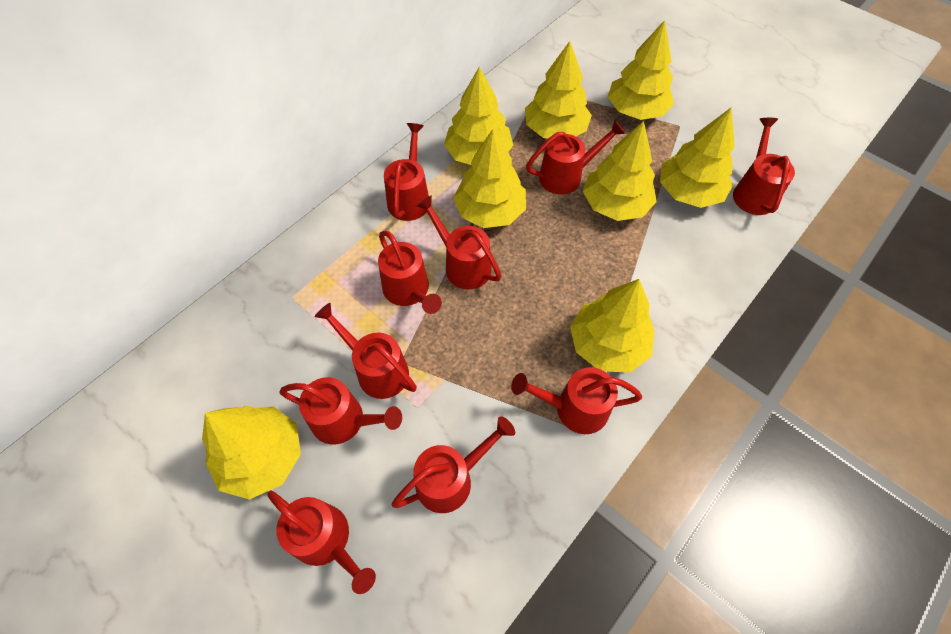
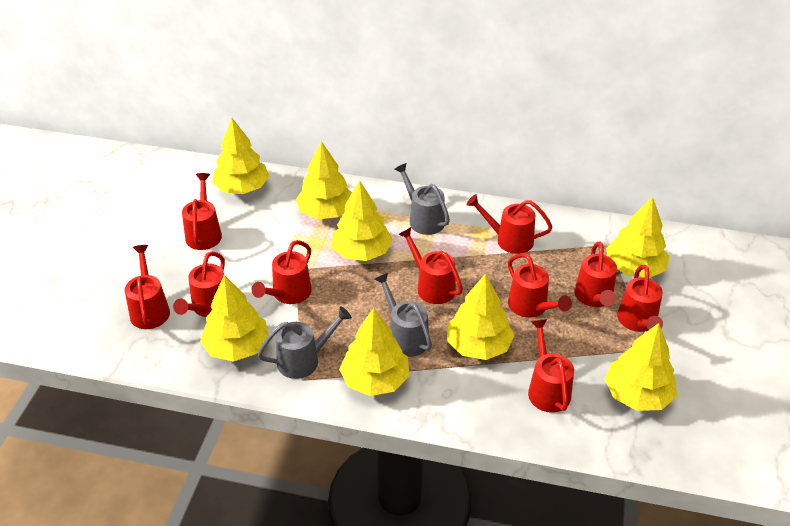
grey watering can: none = 0 -> [257,306,352,379] [375,273,432,357] [394,163,450,235] = 3

